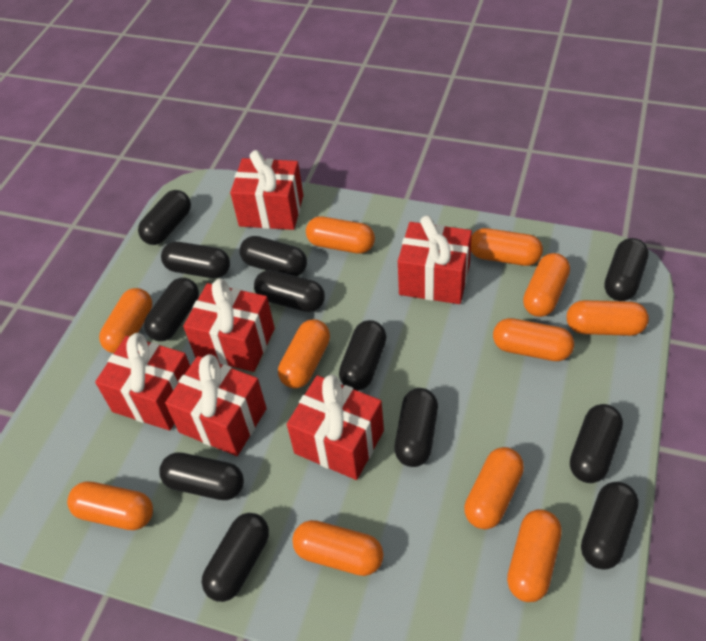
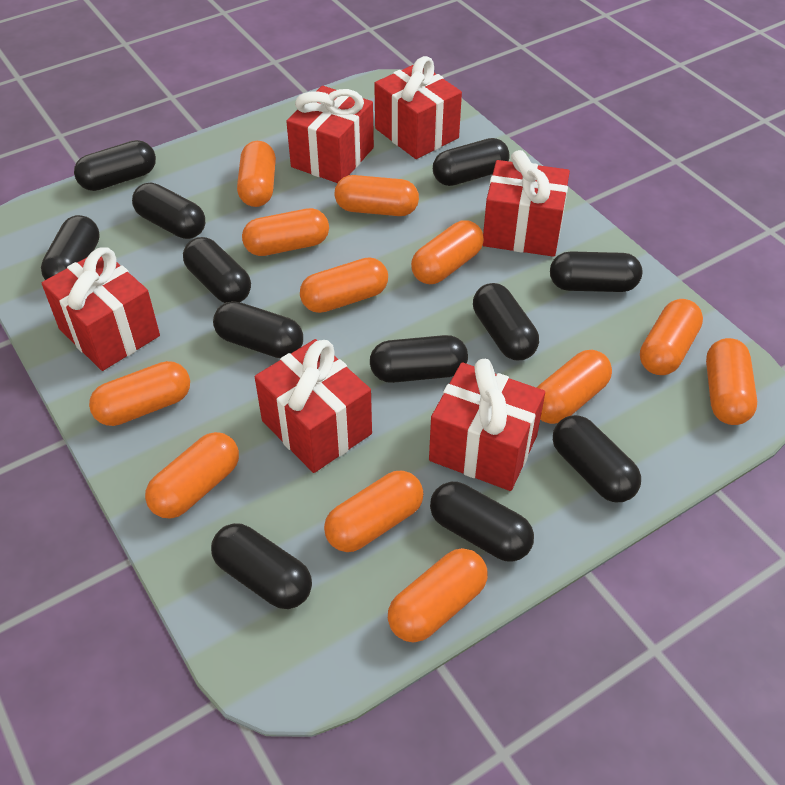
orange capsule: [67,482,153,530] [99,288,152,353] [278,319,330,389] [292,520,384,576] [306,217,375,254] [464,447,524,529] [471,228,543,266] [493,318,574,361] [507,509,562,602] [523,253,570,317] [567,300,649,336] = 11 -> [89,361,190,426] [145,432,239,518] [237,141,276,207] [242,208,329,256] [300,257,388,313] [324,471,424,552] [335,175,419,216] [388,548,488,642] [411,220,484,284] [537,350,612,424] [640,299,703,375] [706,338,757,425] = 12

